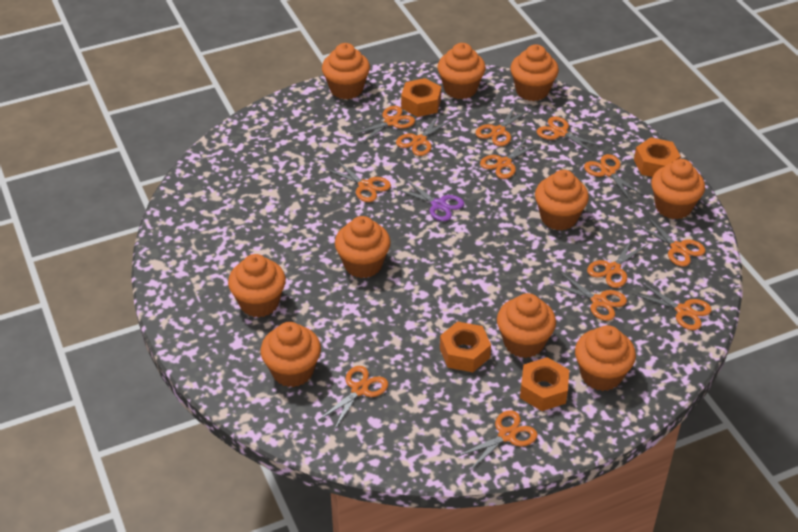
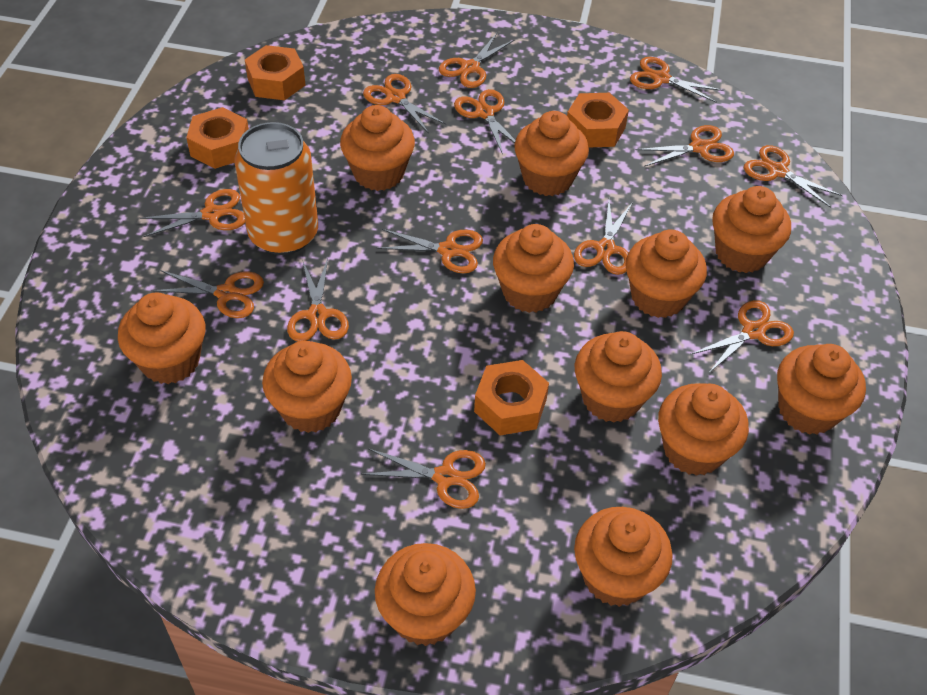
orange can: none = 0 -> [234,122,318,255] = 1
orange cupcake: [228,254,286,317] [261,322,321,387] [322,43,370,99] [335,216,391,278] [437,43,486,99] [497,293,556,358] [510,44,559,101] [535,170,589,231] [575,325,636,391] [651,159,705,219] = 10 -> [118,292,205,384] [262,341,352,433] [340,105,415,191] [375,543,476,646] [493,224,574,313] [514,111,589,196] [574,507,673,607] [575,331,662,423] [625,229,707,318] [658,383,749,476] [712,186,791,273] [777,344,866,435] = 12
purple scissors: [395,179,464,221] = 1 -> none = 0

